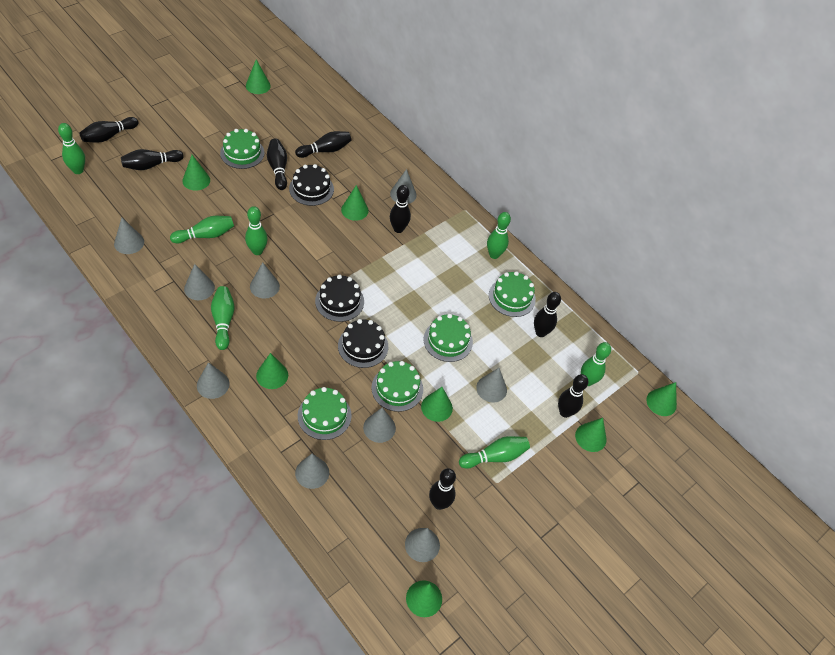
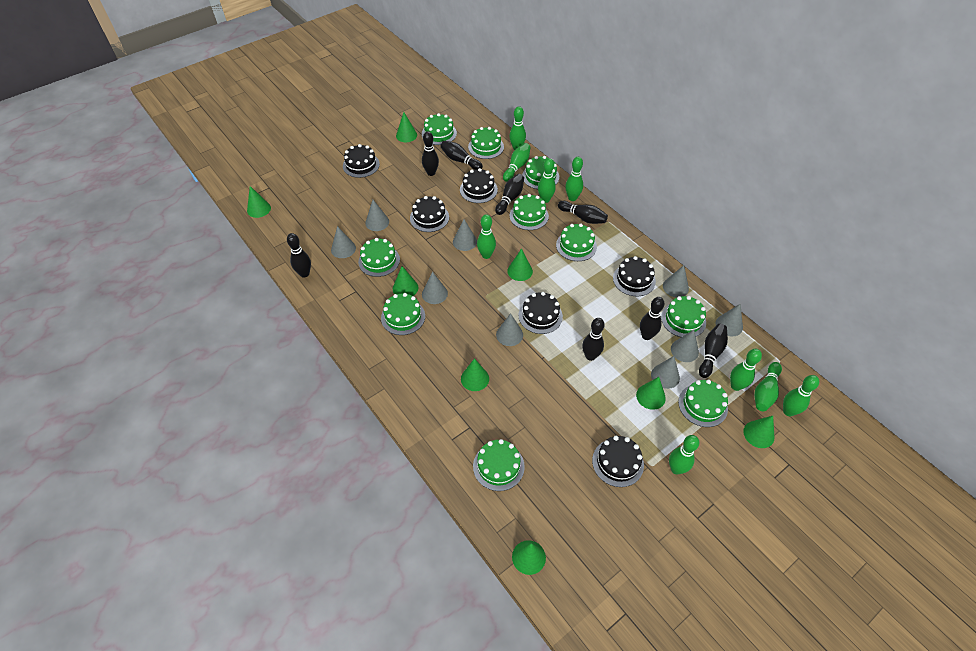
black cake: [289,164,334,206] [315,275,364,322] [338,319,388,368] = 3 -> [343,144,380,178] [410,196,449,232] [460,168,498,203] [519,292,563,334] [592,436,644,487] [613,256,656,296] = 6
green bowling pin: [58,123,85,174] [170,216,234,243] [211,286,235,350] [245,206,268,255] [459,436,530,469] [487,212,511,259] [581,342,611,386] = 7 -> [477,214,496,259] [503,143,530,182] [509,106,526,150] [538,158,556,203] [565,157,583,201] [669,435,699,475] [730,349,762,391] [754,362,782,411] [783,375,819,416] = 9
green cake: [220,129,265,169] [298,387,352,440] [371,361,423,412] [423,314,473,362] [489,271,536,317] = 5 -> [358,238,400,277] [381,293,425,335] [422,113,457,145] [468,127,504,159] [473,439,525,491] [509,194,549,230] [522,156,559,189] [556,223,597,261] [661,296,706,337] [678,379,728,427] = 10

